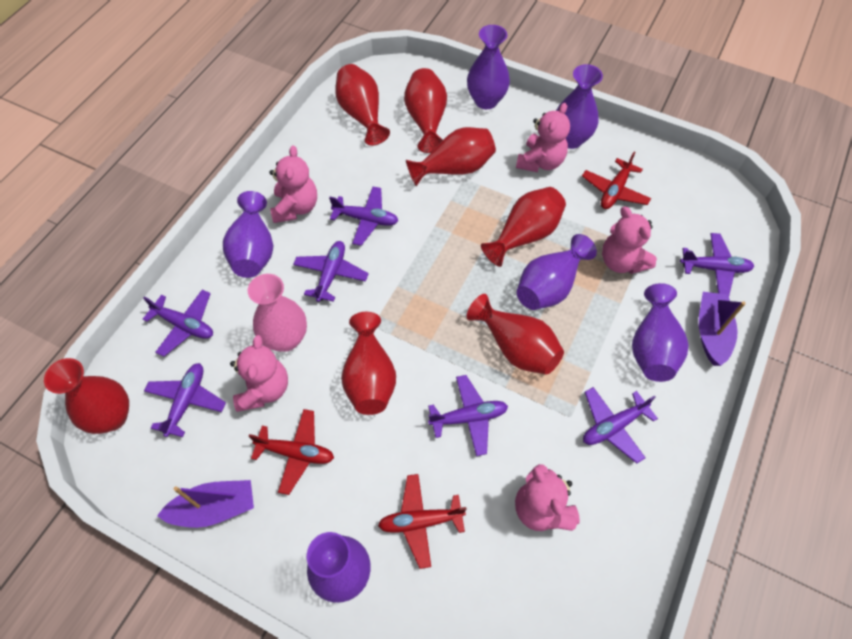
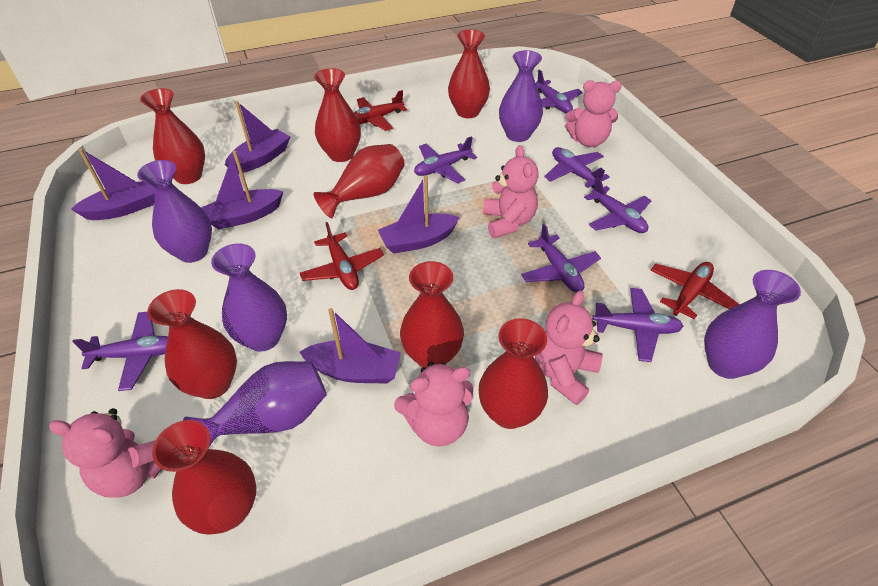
pink vase: [248,274,307,352] = 1 -> none = 0
purple boat: [157,480,254,528] [699,292,746,366] = 2 -> [71,149,155,220] [201,151,283,229] [225,101,290,174] [300,308,401,384] [378,175,460,254] = 5
purple vase: [223,191,273,278] [307,532,371,603] [467,25,510,109] [517,234,597,310] [556,64,603,149] [632,283,689,382] = 6 -> [137,160,212,263] [183,361,327,447] [211,244,287,352] [499,50,543,142] [704,270,801,379] = 5
red vase: [44,358,129,434] [335,64,390,146] [341,312,396,415] [404,68,447,153] [406,127,496,186] [467,294,564,375] [481,187,566,267] = 7 -> [140,88,205,184] [147,289,237,399] [152,420,256,535] [314,68,361,162] [314,144,405,218] [400,261,464,368] [448,29,490,118] [479,318,548,429] = 8

